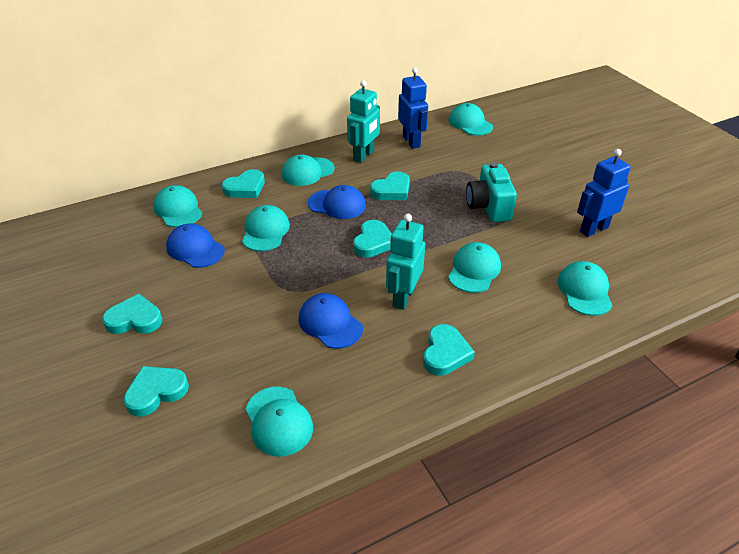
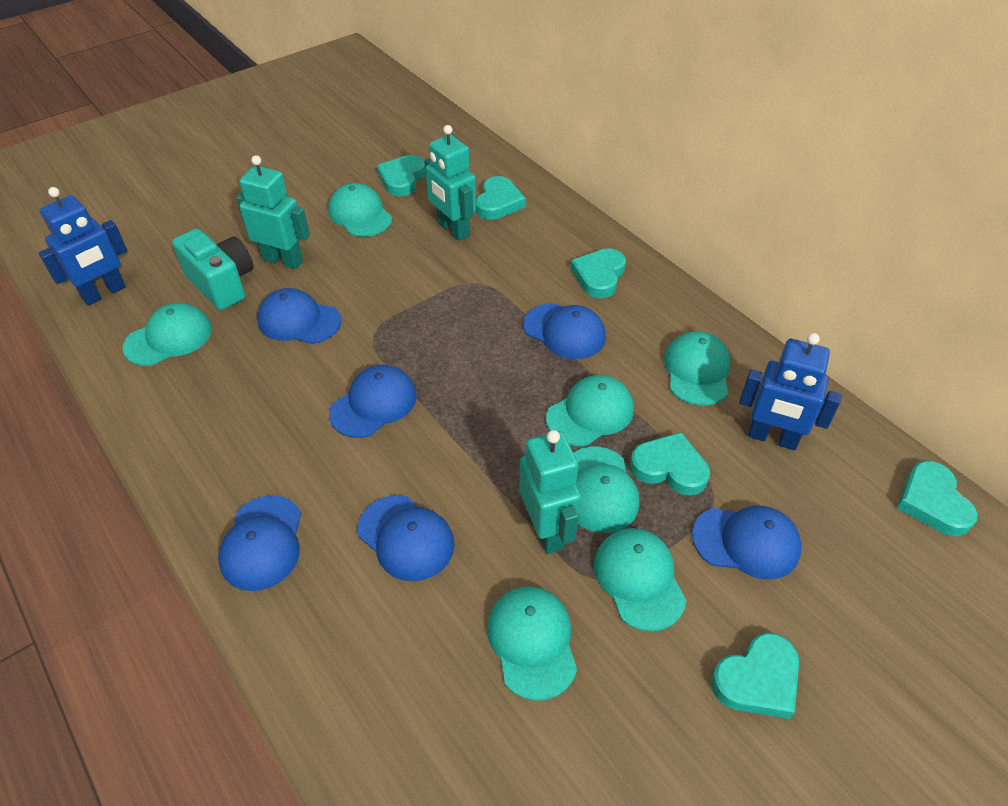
blue cap: [166,223,225,268] [299,293,363,349] [308,185,366,219] = 3 -> [218,495,302,591] [257,288,341,344] [329,365,417,438] [357,495,455,581] [523,303,606,359] [692,506,802,580] = 6
turquoise robot: [347,80,380,163] [386,214,425,310] = 2 -> [236,155,310,269] [424,125,476,241] [519,430,581,554] = 3

